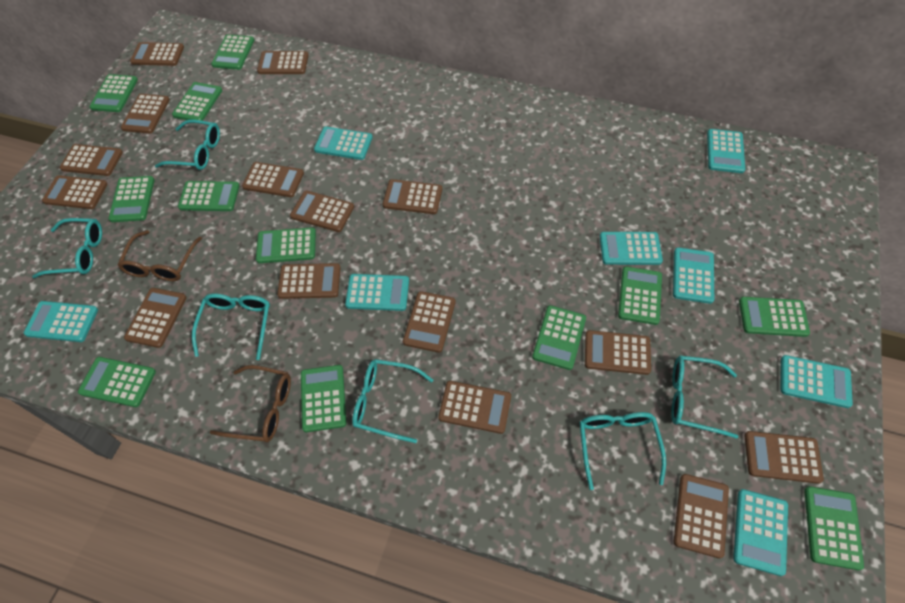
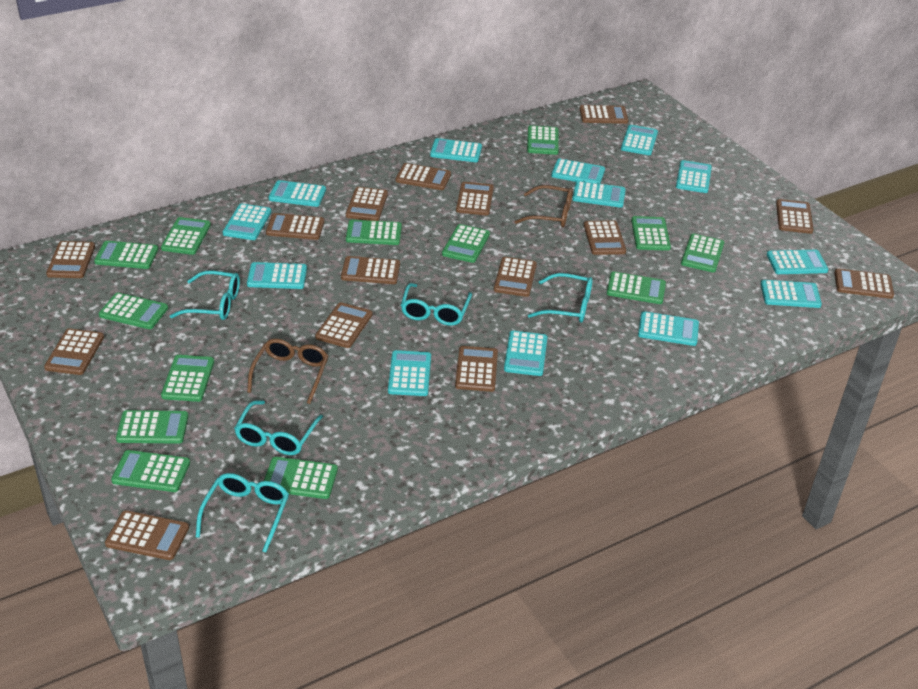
green calculator: [78,357,156,407] [89,74,138,112] [108,176,155,222] [172,82,222,121] [178,181,239,211] [211,34,254,70] [256,227,316,263] [301,365,346,432] [532,305,586,370] [618,266,662,325] [739,297,810,337] [804,486,864,570] = 12 -> [94,241,158,269] [99,293,168,329] [111,450,190,492] [116,410,188,444] [161,217,211,255] [161,355,214,402] [264,457,338,499] [346,220,402,245] [442,224,490,263] [527,125,559,155] [607,272,666,304] [631,216,671,251] [681,233,724,273] = 13
turquoise calculator: [24,301,98,342] [314,127,373,160] [345,274,409,311] [599,232,663,265] [673,247,714,304] [707,129,745,173] [733,489,788,576] [781,355,853,408] = 8 -> [223,203,271,240] [247,262,307,289] [269,180,326,207] [388,350,431,396] [430,138,482,162] [504,331,548,376] [551,158,605,184] [572,181,626,208] [621,125,658,155] [638,311,699,346] [676,160,712,193] [761,280,822,308] [767,250,828,274] = 13
turquoise glasses: [32,218,102,278] [155,120,220,170] [192,294,270,360] [352,359,433,443] [579,412,666,490] [671,355,738,439] = 6 -> [170,271,240,320] [196,473,289,553] [234,400,323,455] [401,283,472,326] [528,273,593,323] = 5

